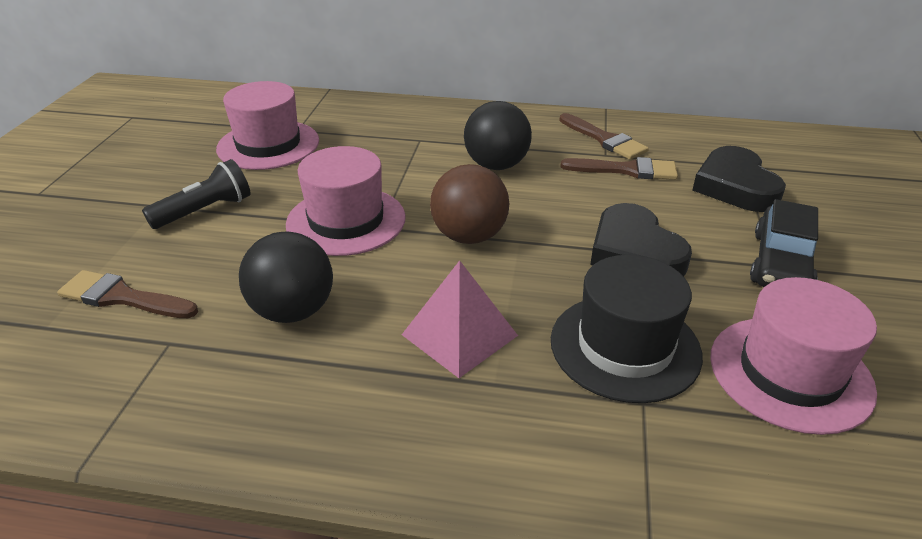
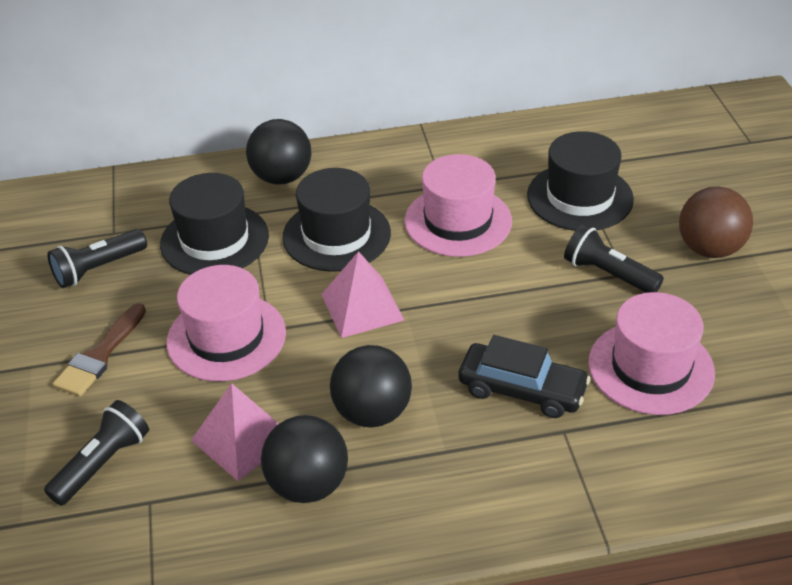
black ball: [239,231,333,323] [464,101,532,170] = 2 -> [246,119,311,185] [261,415,348,503] [330,345,412,427] = 3
black flashlight: [142,159,250,229] = 1 -> [44,400,149,506] [47,229,147,288] [564,224,664,293] = 3
black hat: [551,255,703,403] = 1 -> [160,173,269,275] [282,168,391,272] [527,131,634,231] = 3
black heart: [590,203,692,277] [692,146,786,212] = 2 -> none = 0
brown brush: [57,270,198,318] [559,113,649,160] [560,157,678,180] = 3 -> [53,303,146,396] = 1
pink pyramid: [402,260,518,378] = 1 -> [191,383,279,481] [321,251,404,338] = 2

